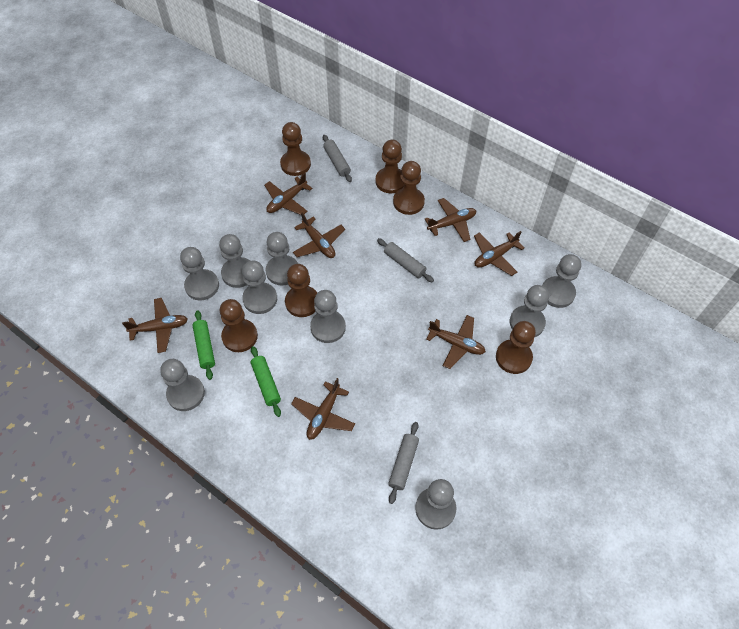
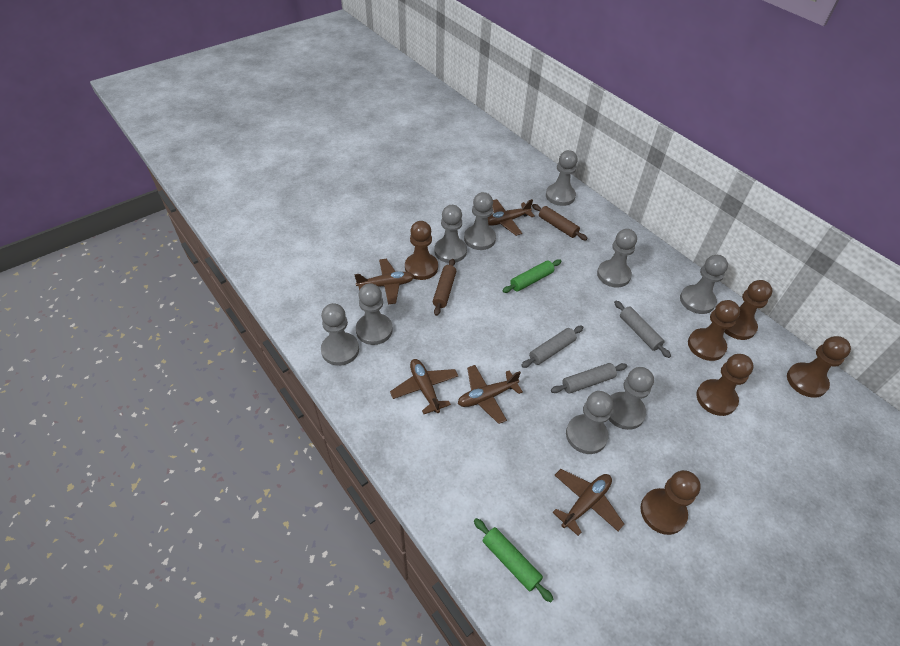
brown plane: [122,298,188,353] [264,173,312,215] [291,378,355,440] [293,213,345,258] [425,198,476,242] [426,315,486,369] [474,231,524,276] = 7 -> [354,259,414,304] [390,359,458,414] [458,365,523,424] [488,199,535,236] [552,469,624,536] = 5
brown rolling pin: none = 0 -> [433,259,456,316] [532,204,588,240] = 2

